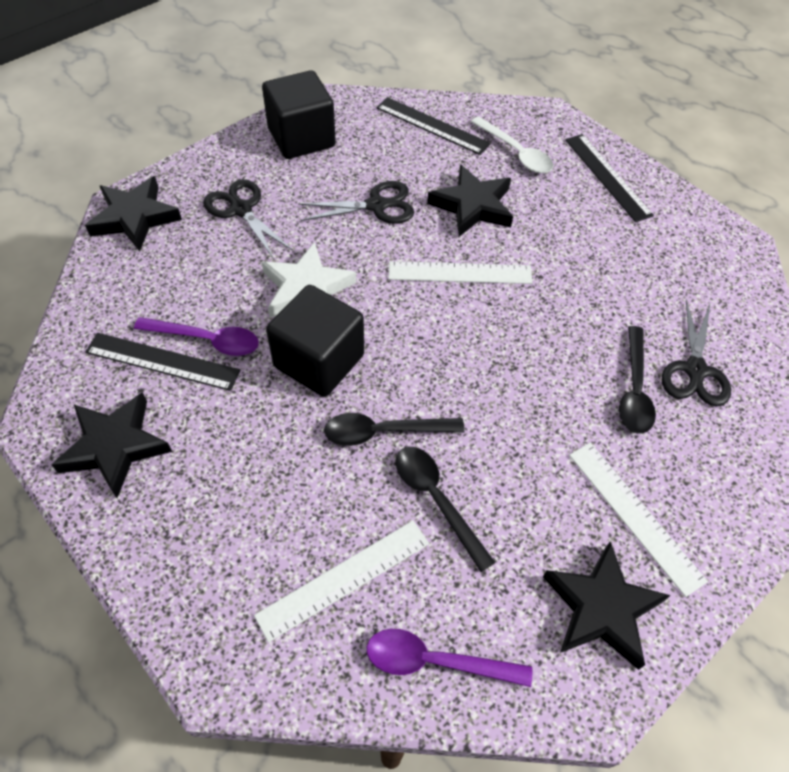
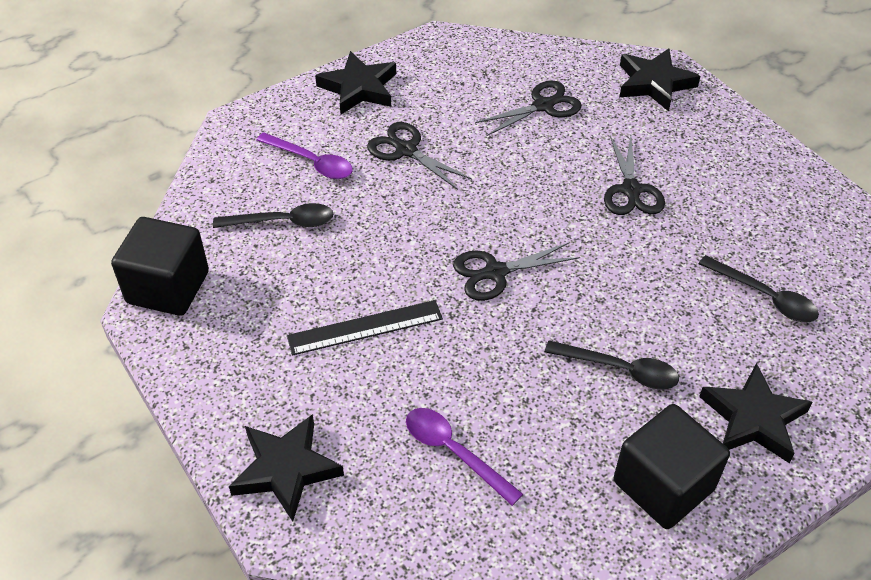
black ruler: [85,333,241,391] [376,97,491,155] [565,134,654,222] = 3 -> [287,300,443,356] = 1
black scissors: [203,179,293,259] [298,181,414,224] [662,300,731,407] = 3 -> [367,122,472,190] [453,242,579,301] [475,80,582,136] [604,136,665,215] = 4
white ruler: [254,521,429,642] [389,261,533,284] [569,443,708,597] = 3 -> none = 0
white spoon: [471,116,554,173] = 1 -> none = 0
white star: [262,242,356,318] = 1 -> none = 0

